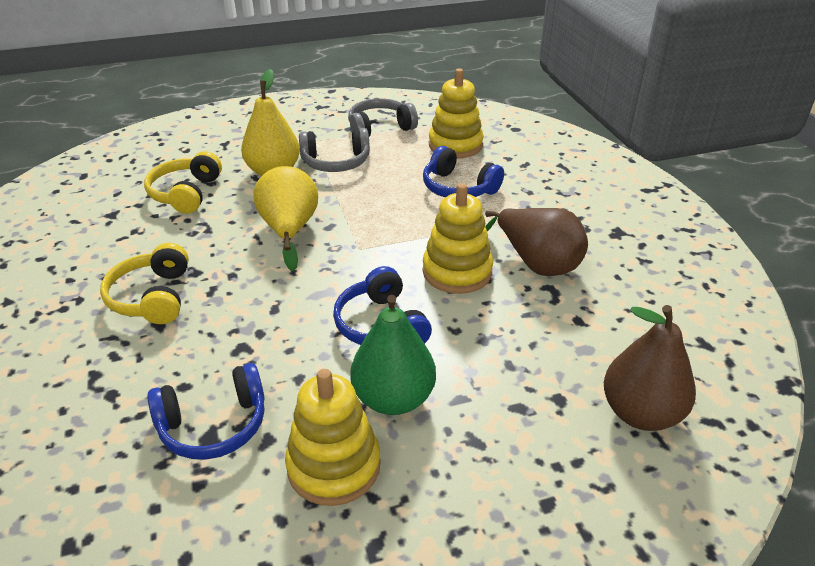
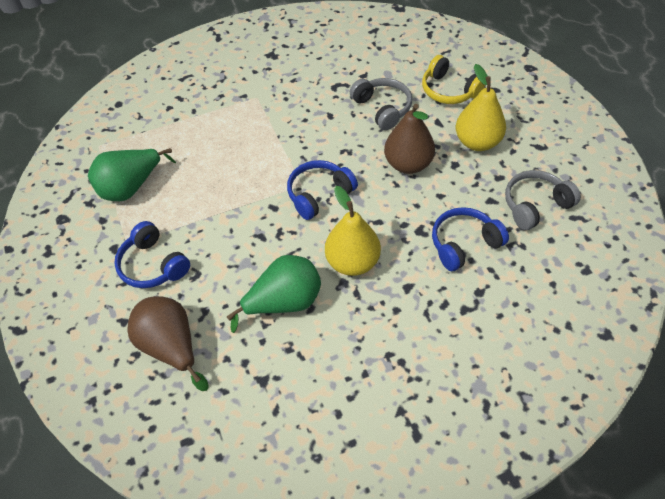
green pear: [350,295,436,415] = 1 -> [88,148,176,201] [227,255,321,333] = 2
yellow headphones: [100,243,189,324] [144,151,222,214] = 2 -> [422,55,485,104] = 1
yellow stacking toy: [285,369,381,506] [422,183,493,294] [429,68,484,158] = 3 -> none = 0

